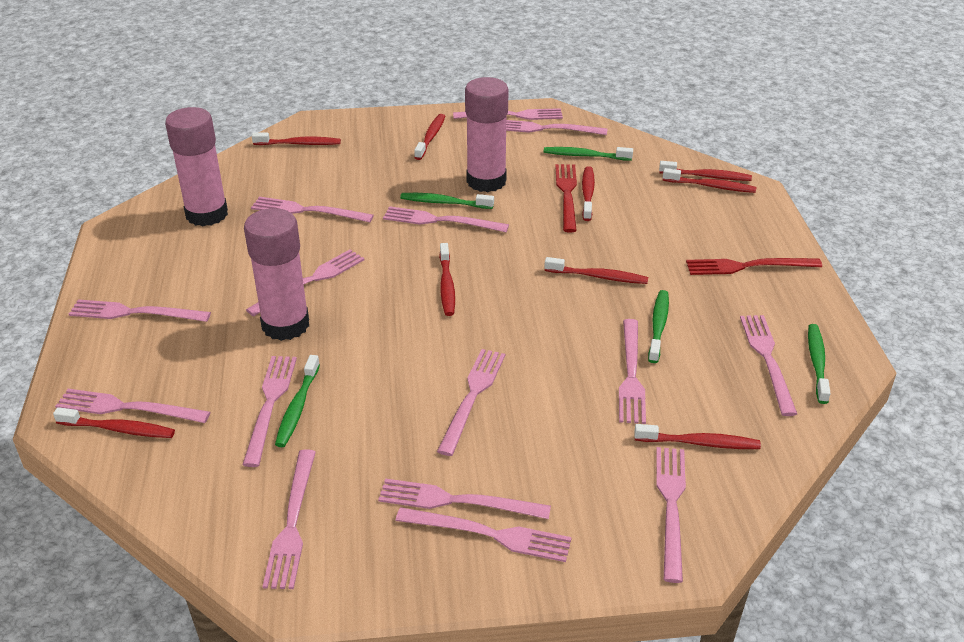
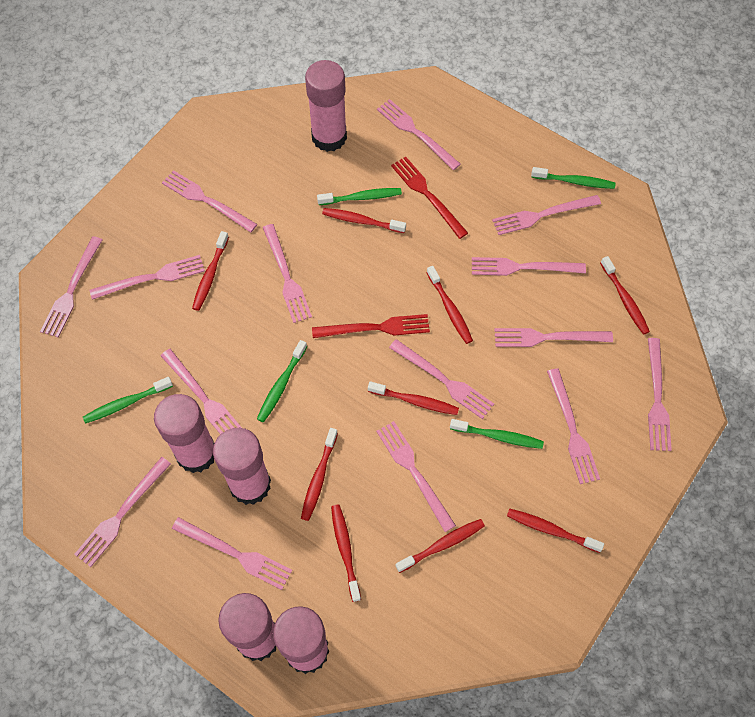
pink glue stick: [165,107,228,226] [244,208,309,341] [465,77,509,192] = 3 -> [154,394,214,473] [213,428,271,505] [218,593,276,661] [273,606,329,674] [305,60,347,152] = 5

